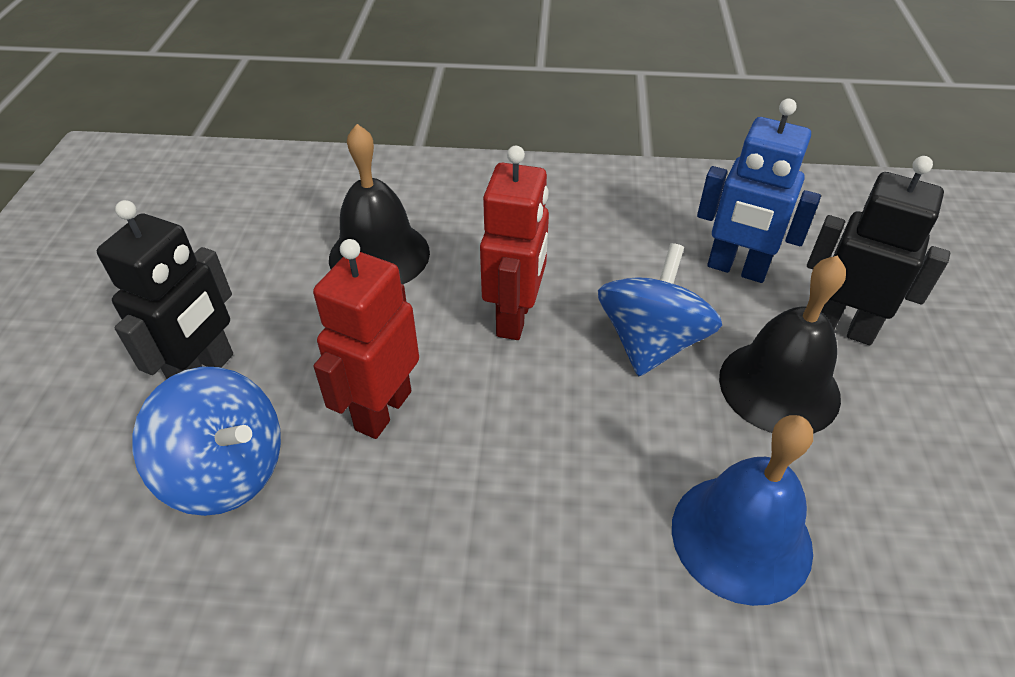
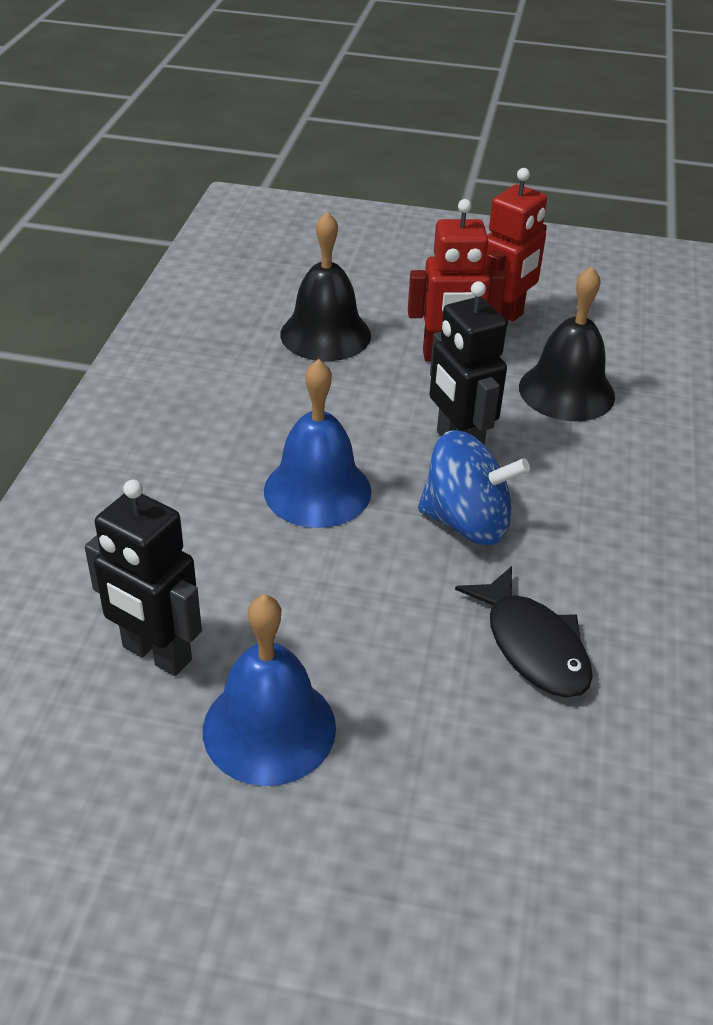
black fish: none = 0 -> [455,566,593,697] = 1
blue bell: [672,415,813,606] = 1 -> [203,594,336,786] [264,359,371,528] = 2
blue robot: [697,98,821,283] = 1 -> none = 0
blue spinning top: [132,367,281,516] [598,243,722,376] = 2 -> [418,430,530,545] = 1

